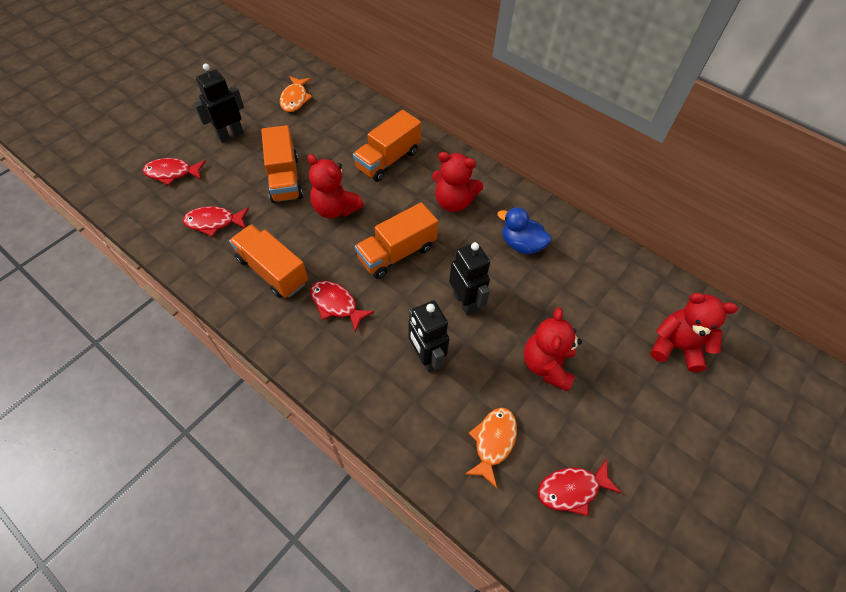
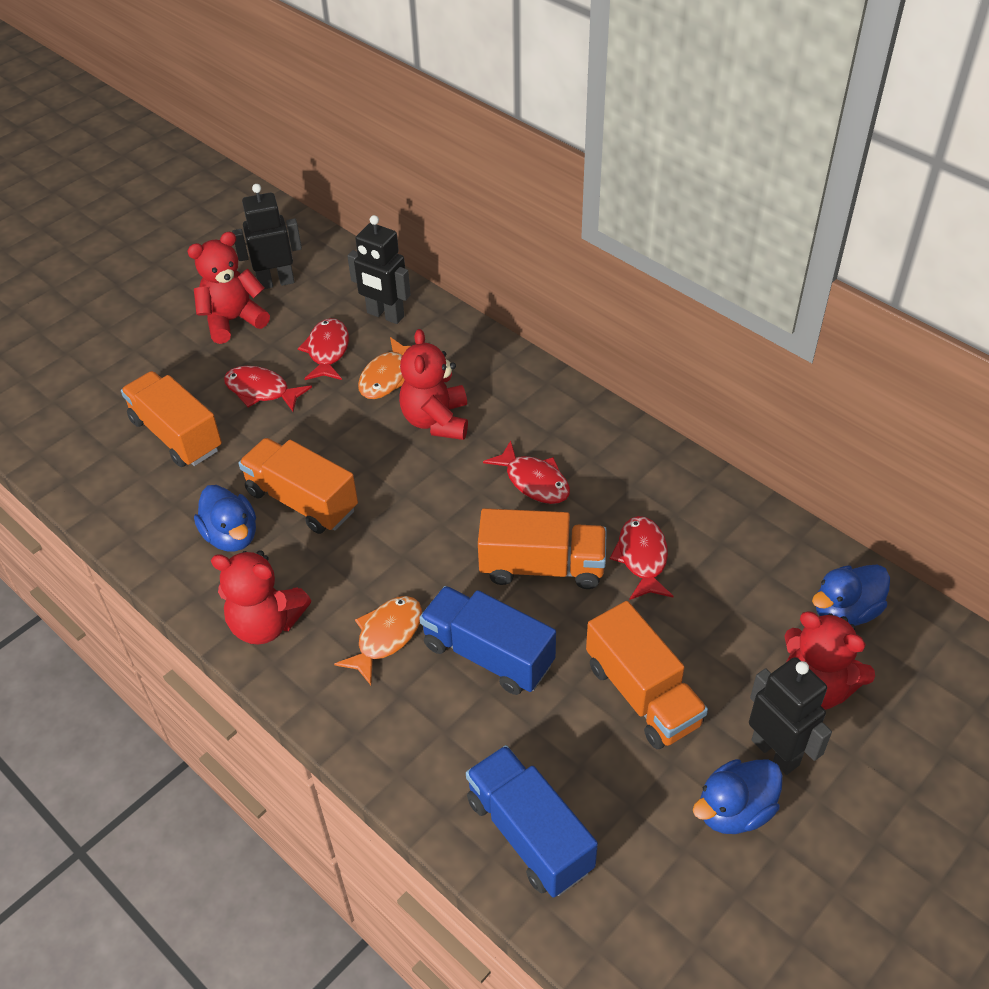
blue duck: [497,207,551,254] = 1 -> [194,485,256,552] [693,759,783,834] [812,564,890,626] = 3
blue truck: none = 0 -> [419,586,556,695] [466,745,598,897] = 2

